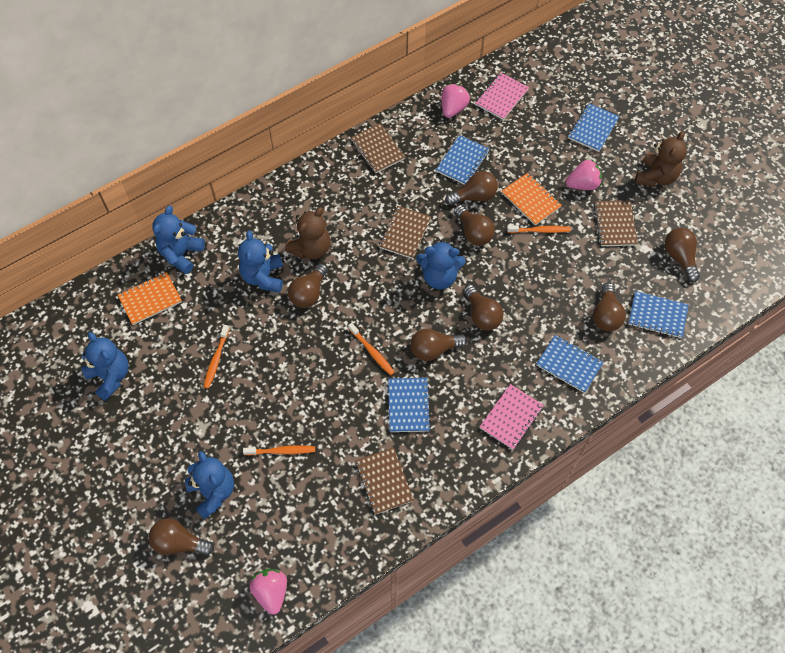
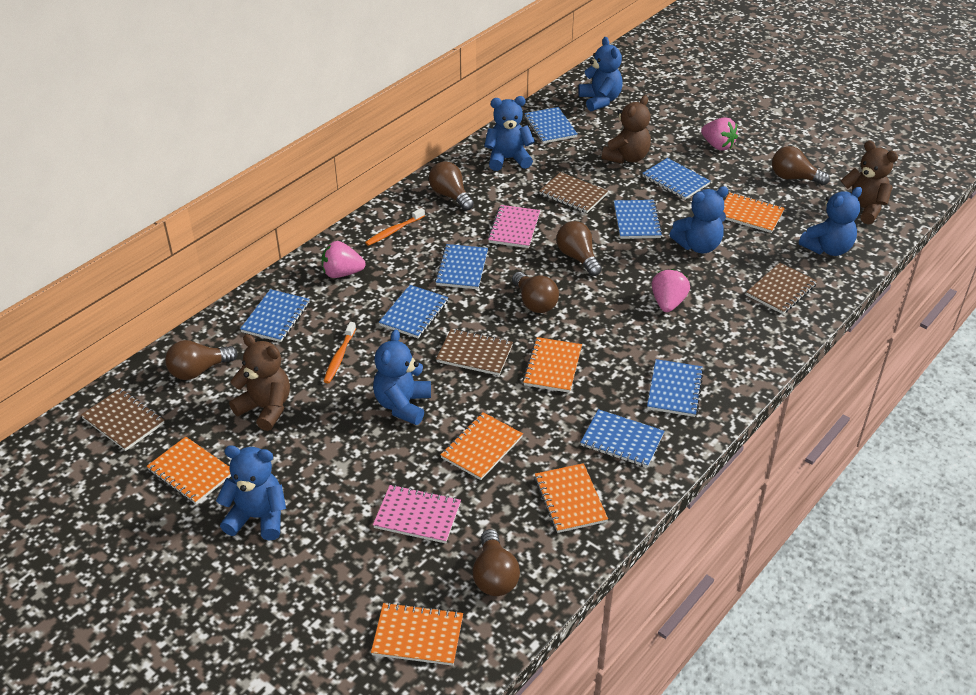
blue notebook: [388,378,431,432] [436,135,490,185] [536,335,604,393] [568,103,620,152] [628,291,688,338] = 5 -> [240,289,310,342] [379,285,448,338] [435,244,488,289] [524,107,578,144] [580,409,664,468] [614,200,662,239] [642,158,710,200] [647,359,704,417] = 8
blue teddy bear: [81,332,129,401] [152,205,205,274] [185,451,234,519] [238,231,283,293] [416,240,466,289] = 5 -> [216,445,286,541] [373,329,431,425] [484,96,535,171] [578,37,623,111] [669,186,728,253] [799,187,862,256] = 6
brown light bulb: [149,518,214,555] [288,263,328,308] [410,328,467,361] [445,171,498,205] [454,205,495,246] [463,285,504,331] [593,283,626,331] [665,228,700,282] = 8 -> [165,340,238,380] [429,161,474,211] [472,529,520,596] [512,272,559,313] [556,221,602,276] [772,146,830,185] = 6
brown teddy bear: [285,207,331,259] [635,131,687,187] = 2 -> [229,334,290,431] [602,95,651,164] [840,140,898,224] = 3
orange notebook: [118,272,182,325] [502,173,562,225] = 2 -> [146,437,231,504] [371,602,463,666] [440,412,523,480] [523,337,582,393] [535,463,608,533] [723,193,785,233] = 6
orange toothbrush: [203,325,230,389] [243,445,315,455] [348,323,395,376] [507,225,571,233] = 4 -> [323,322,356,383] [365,208,425,246] = 2

